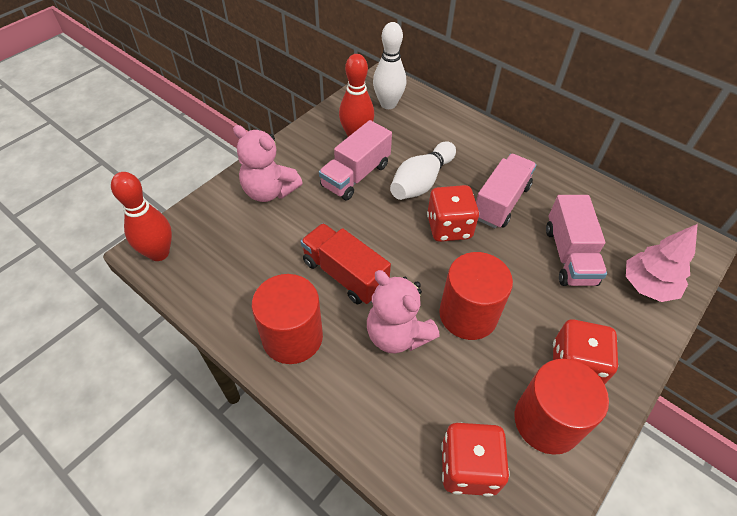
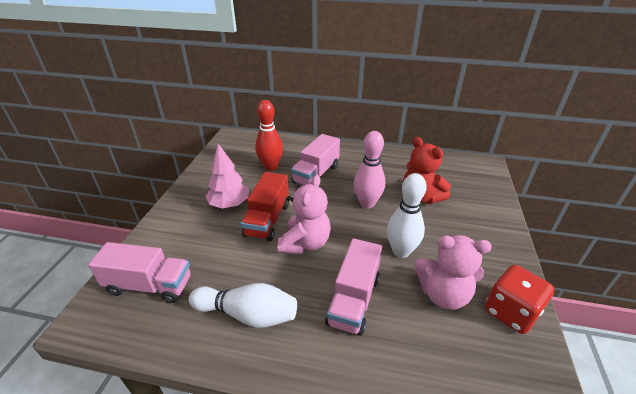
pink bowling pin: none = 0 -> [354,131,385,208] = 1
red bowling pin: [111,172,172,261] [339,54,374,137] = 2 -> [255,100,283,171] = 1
red cylinder: [252,274,323,364] [439,252,513,340] [515,359,609,455] = 3 -> none = 0
red dice: [427,185,479,242] [441,422,510,497] [553,319,618,384] = 3 -> [485,265,554,334] = 1
red teddy bear: none = 0 -> [403,137,451,204] = 1

